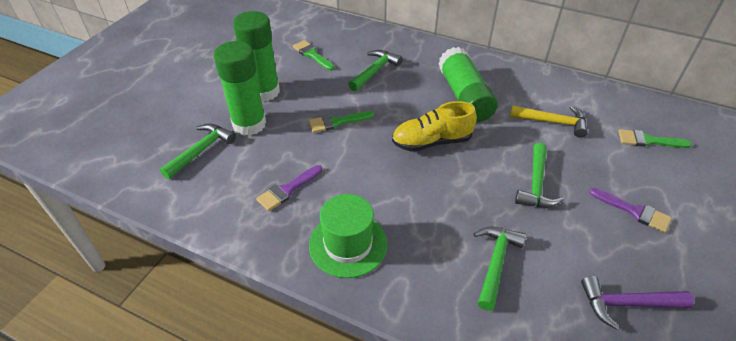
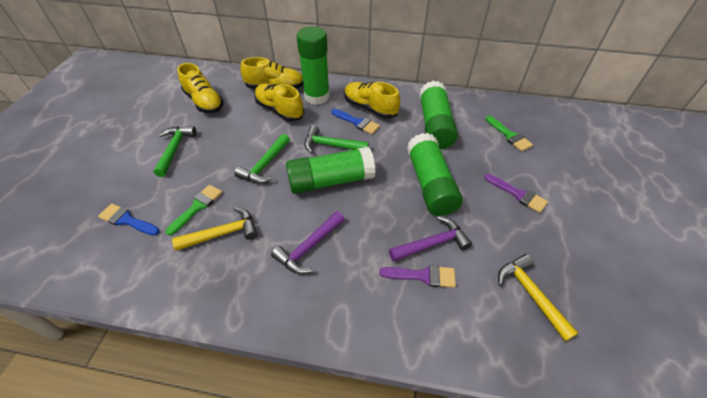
blue brush: none = 0 -> [98,203,160,236] [331,109,380,134] = 2
green brush: [293,40,334,70] [309,111,374,133] [618,129,692,148] = 3 -> [166,185,222,235] [486,116,533,152] = 2
green glue stick: [214,41,266,136] [233,11,280,102] [438,47,498,122] = 3 -> [286,147,376,194] [297,27,330,105] [407,133,463,216] [419,81,458,149] = 4
green hammer: [160,124,236,179] [348,50,402,91] [474,226,526,311] [515,143,564,208] = 4 -> [153,126,196,177] [234,134,290,184] [304,125,369,154] = 3
green hat: [309,194,387,278] = 1 -> none = 0
purple hammer: [581,276,694,330] = 1 -> [271,211,345,274] [389,216,472,262] = 2
yellow hammer: [510,105,588,138] = 1 -> [172,207,258,251] [498,254,578,341] = 2
yellow shoe: [392,101,477,152] = 1 -> [177,63,224,113] [241,57,303,89] [254,83,304,121] [345,82,400,118] = 4

